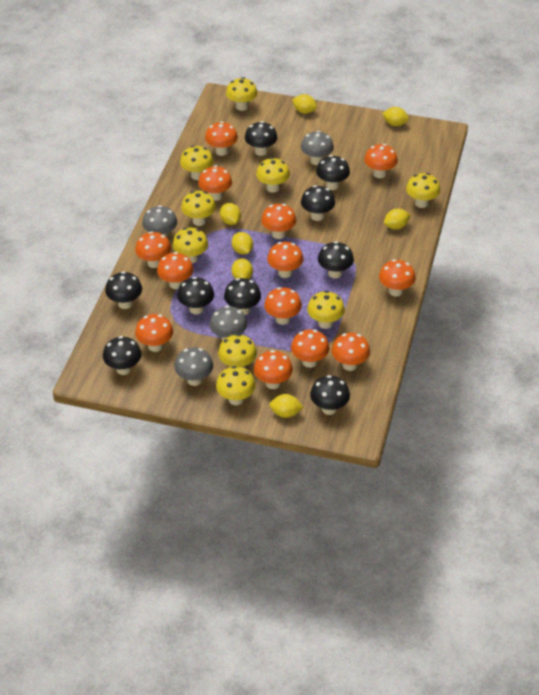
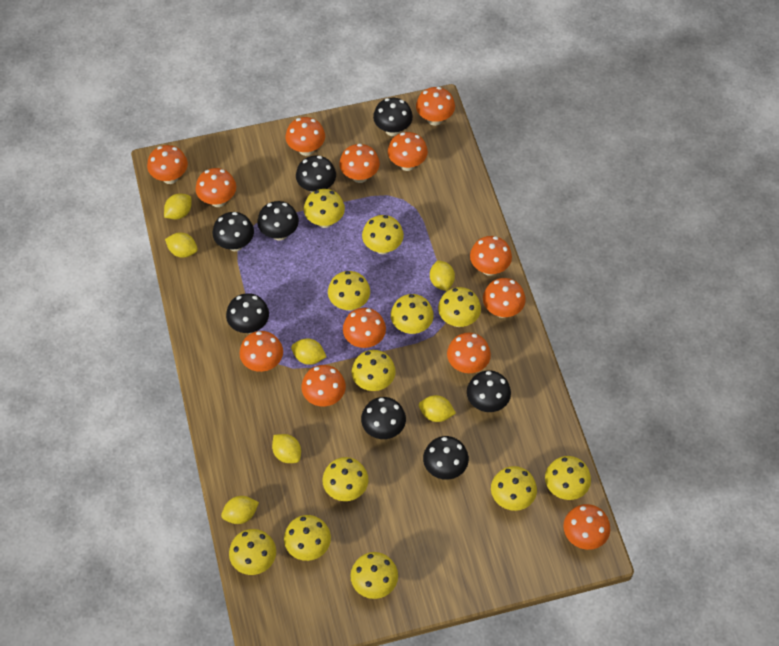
black mushroom: [103,336,142,375] [105,271,142,309] [177,277,214,314] [224,278,261,315] [245,121,278,156] [301,185,335,221] [310,375,350,415] [316,155,350,190] [318,241,354,278] = 9 -> [213,212,254,251] [226,293,269,333] [257,201,299,241] [296,156,336,193] [361,397,406,439] [373,98,413,136] [423,436,469,480] [467,370,511,412] = 8
grey mushroom: [142,205,177,238] [174,347,213,386] [210,306,247,341] [301,131,334,165] = 4 -> none = 0
yellow mushroom: [173,228,208,263] [180,146,214,180] [181,191,216,226] [216,366,256,405] [218,334,257,368] [226,77,258,111] [256,157,290,193] [307,291,345,329] [406,173,440,208] = 9 -> [229,529,276,575] [284,515,331,561] [304,189,345,228] [322,457,368,501] [328,271,370,311] [350,552,398,599] [352,350,396,391] [362,215,404,254] [391,294,434,334] [438,287,481,327] [491,466,537,511] [545,456,591,500] = 12

